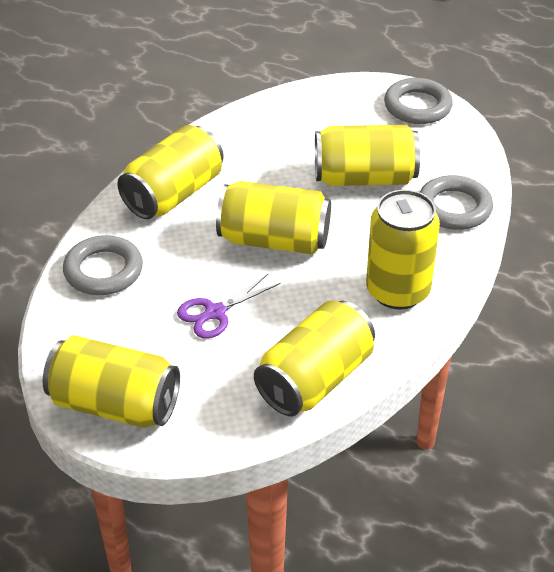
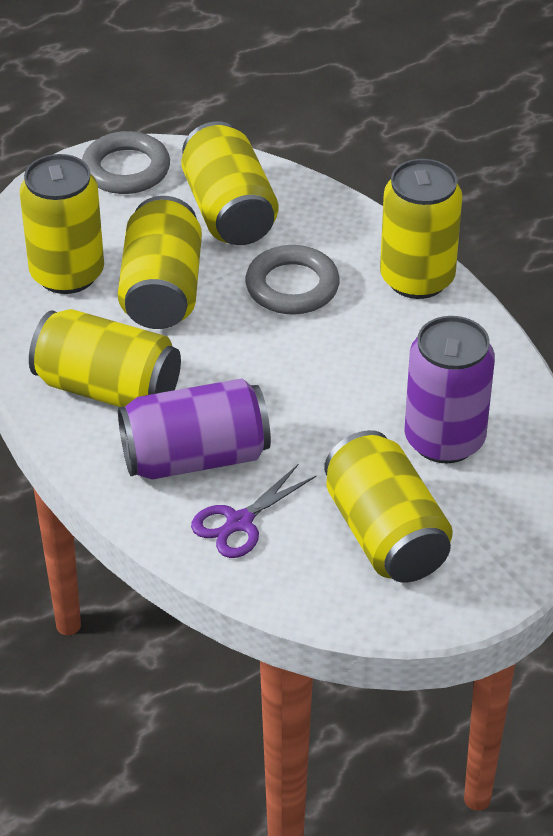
grey ring: [63,235,143,295] [384,78,453,124] [420,175,493,230] = 3 -> [82,131,170,194] [245,245,340,314] = 2
purple can: none = 0 -> [118,378,271,479] [404,316,495,463] = 2

